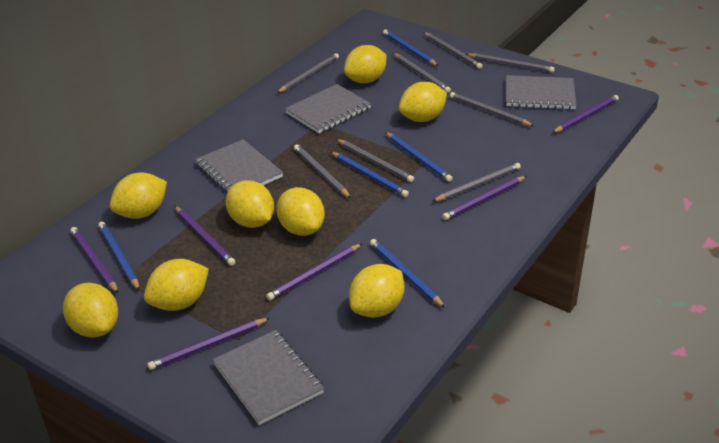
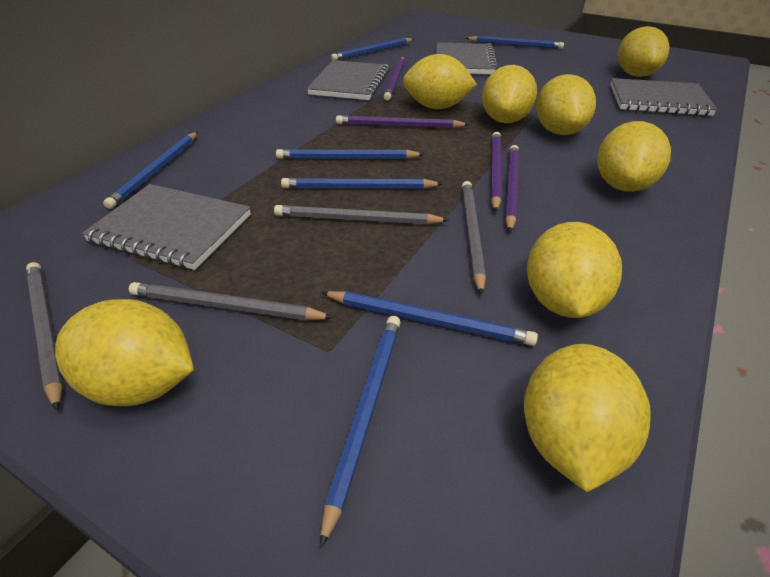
blue pencil: [98,222,140,291] [331,152,409,197] [370,239,445,308] [383,30,438,66] [385,132,453,182] = 5 -> [103,132,198,209] [276,149,424,159] [281,178,442,189] [320,316,401,549] [321,291,538,346] [331,38,414,60] [466,36,564,49] = 7
grey pencil: [277,53,339,93] [294,144,351,198] [336,139,414,182] [393,53,451,93] [423,32,482,69] [432,163,521,202] [450,92,534,126] [466,53,555,73] = 8 -> [26,262,63,411] [129,282,334,321] [274,205,449,225] [462,181,486,295] = 4
purple pencil: [70,227,118,293] [147,318,270,370] [175,206,235,266] [266,243,363,301] [442,176,526,220] [552,95,619,133] = 6 -> [336,115,470,128] [384,57,405,101] [491,132,501,212] [505,145,519,232] = 4

